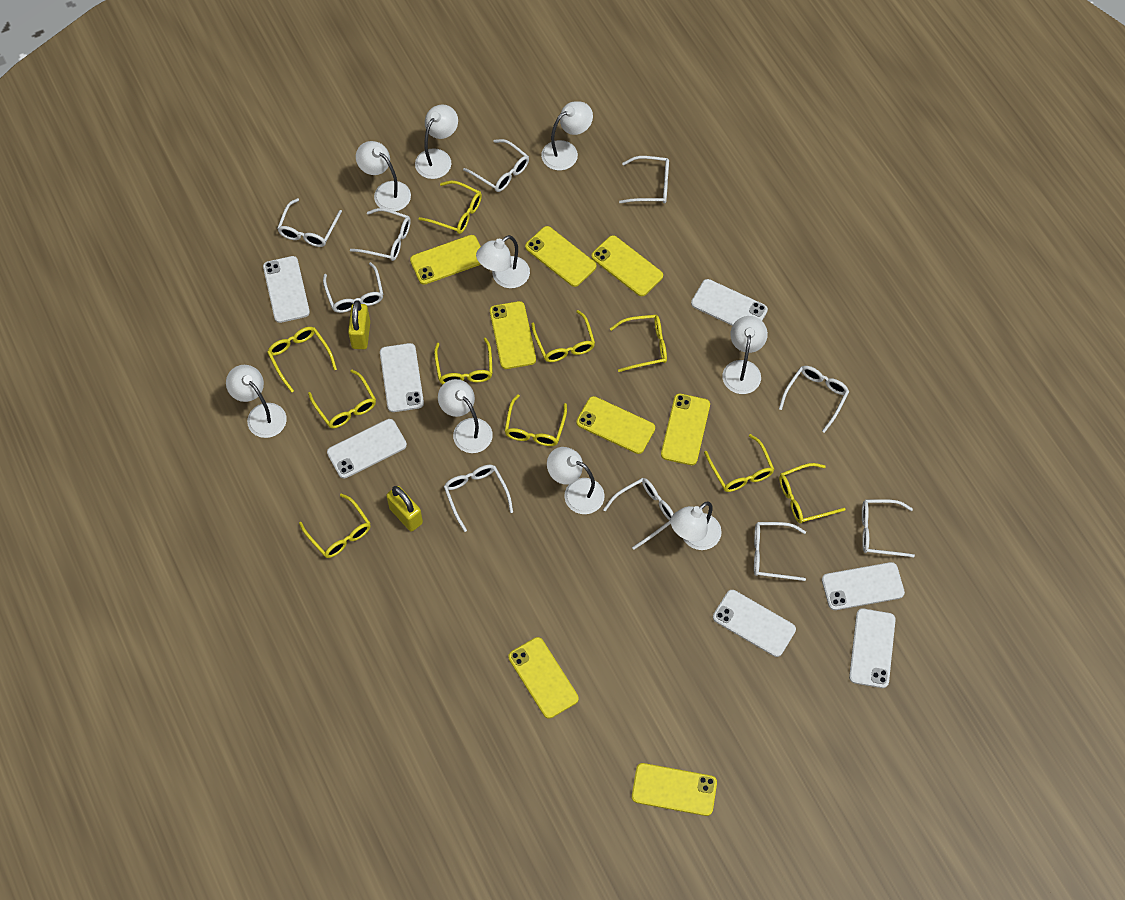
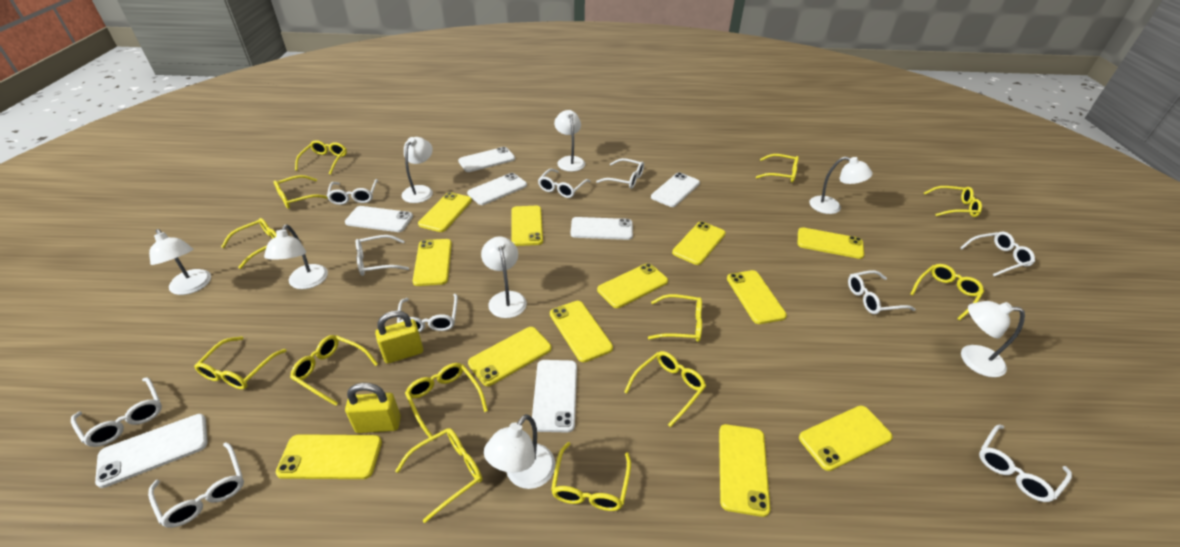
white lamp: [226,365,287,438] [356,141,411,211] [415,104,458,179] [438,379,493,453] [476,235,530,288] [541,101,593,171] [547,447,605,514] [671,502,722,550] [722,316,768,394] = 9 -> [149,229,211,295] [264,224,328,289] [402,137,433,203] [481,236,527,318] [484,414,555,489] [554,110,585,172] [809,156,873,214] [961,301,1025,377] = 8
yellow glasses: [267,327,337,393] [299,494,371,558] [308,370,376,428] [418,181,482,234] [434,338,493,384] [505,394,567,446] [531,310,595,362] [610,315,667,372] [704,434,774,492] [779,463,846,523] = 10 -> [194,336,287,389] [221,218,276,269] [274,175,328,209] [290,335,378,406] [295,140,347,175] [395,428,482,523] [405,363,488,438] [551,442,631,511] [624,351,706,427] [648,294,702,342] [756,154,799,183] [910,264,984,321] [924,186,982,217] = 13
yellow phone: [410,235,481,285] [490,301,536,369] [508,637,579,718] [525,226,597,287] [576,396,655,454] [591,235,663,296] [632,763,717,816] [661,394,710,465] = 8 -> [276,434,382,479] [413,239,452,286] [418,192,472,232] [468,327,551,386] [511,206,543,246] [550,301,613,362] [597,263,668,308] [672,221,726,265] [719,424,770,517] [727,270,787,324] [798,227,864,259] [799,406,893,471] = 12

